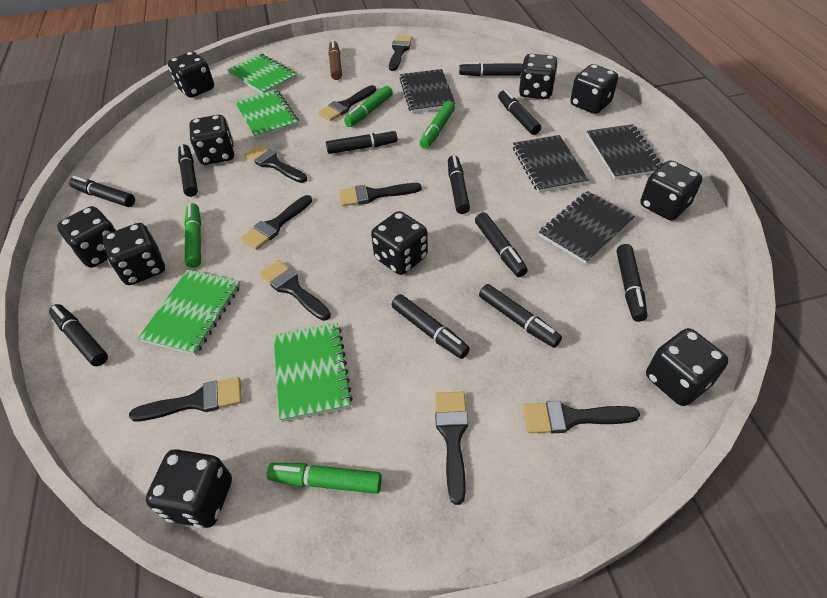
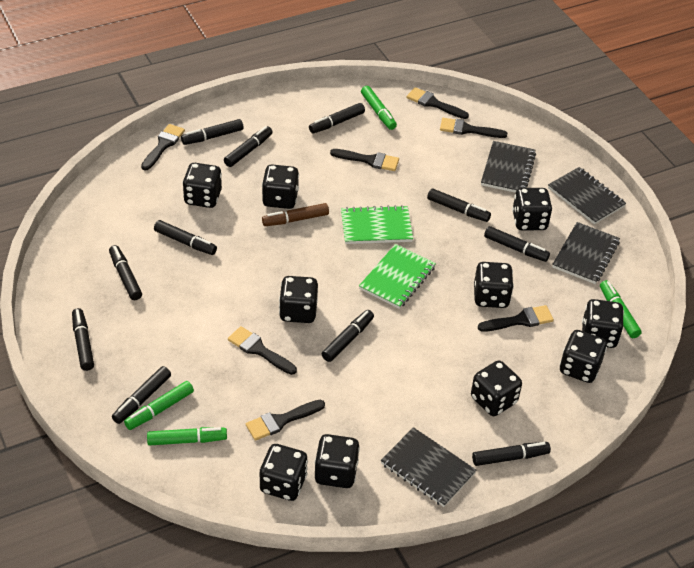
black brush: [129,377,242,421] [241,195,312,250] [245,145,307,183] [259,260,331,321] [318,85,376,121] [339,183,422,206] [389,35,412,71] [435,392,468,505] [523,401,640,433] = 9 -> [141,124,185,170] [228,326,297,375] [246,400,325,441] [330,149,399,171] [407,87,469,119] [440,118,507,138] [478,305,554,332] = 7
green notebook: [138,270,240,355] [227,54,297,93] [235,89,299,139] [273,323,353,422] = 4 -> [341,205,413,244] [359,244,436,309] = 2

